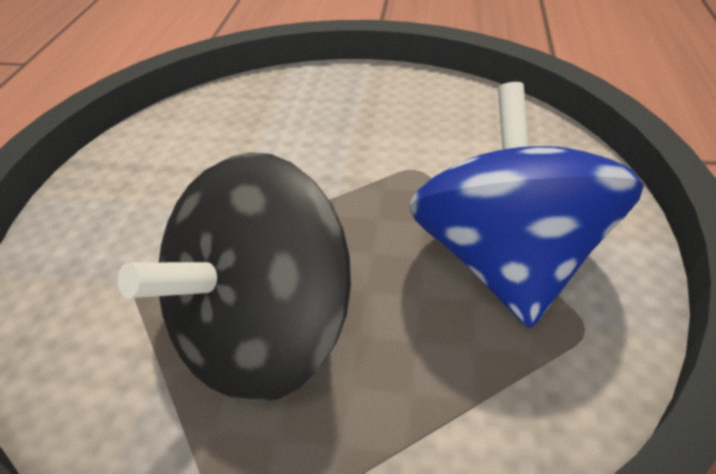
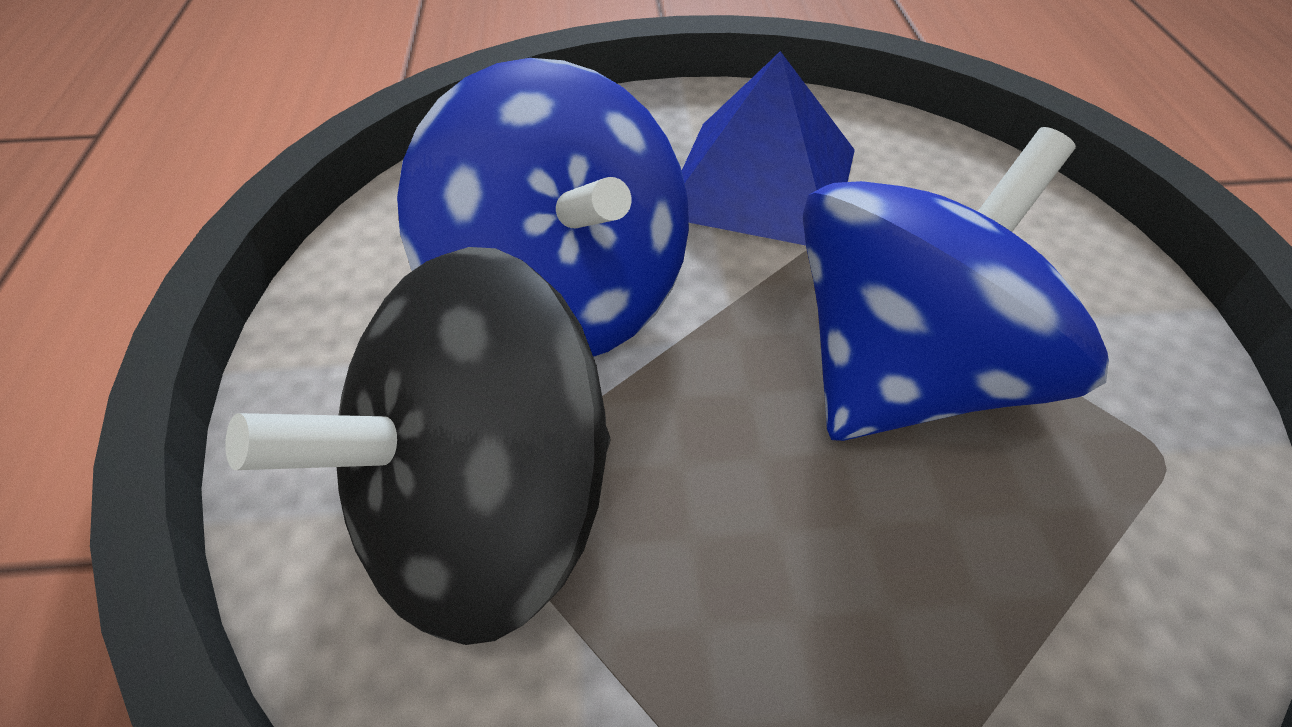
blue pyramid: none = 0 -> [682,51,855,246] = 1
blue spinning top: [409,82,644,328] = 1 -> [397,58,689,357] [803,127,1109,441] = 2

